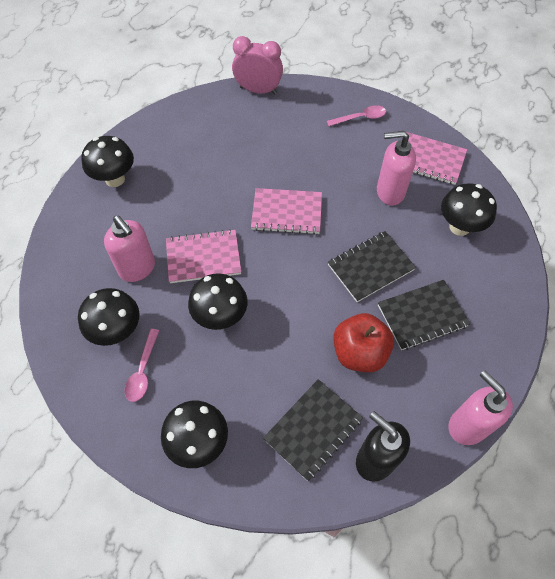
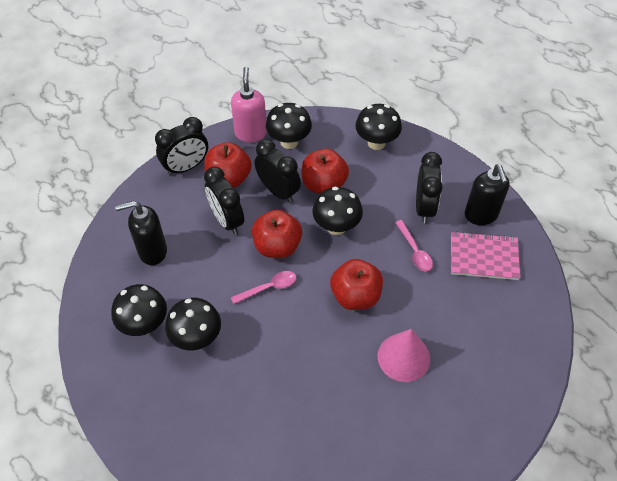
black clock: none = 0 -> [155,117,208,175] [204,167,244,235] [254,139,301,203] [416,152,443,223] = 4
black notebook: [263,379,363,481] [328,231,416,302] [378,280,470,350] = 3 -> none = 0
black soap dispenser: [356,411,410,482] = 1 -> [115,201,167,265] [465,164,510,225] = 2
pink clock: [232,36,283,94] = 1 -> none = 0
pink cone: none = 0 -> [378,329,430,382] = 1
pink notebook: [166,229,241,283] [251,188,322,235] [406,132,467,185] = 3 -> [451,231,520,280] = 1
pink soap dispenser: [104,215,155,282] [377,131,416,206] [448,370,513,445] = 3 -> [231,67,267,142] = 1
red apple: [333,313,394,372] = 1 -> [204,142,252,188] [252,210,302,258] [302,149,349,194] [330,259,383,310] = 4

